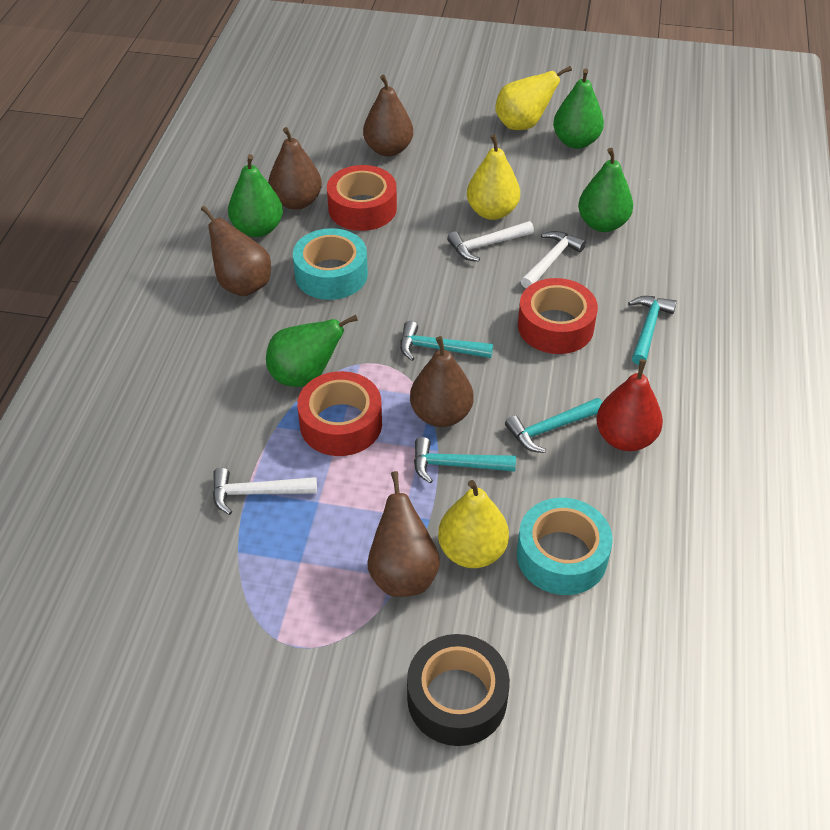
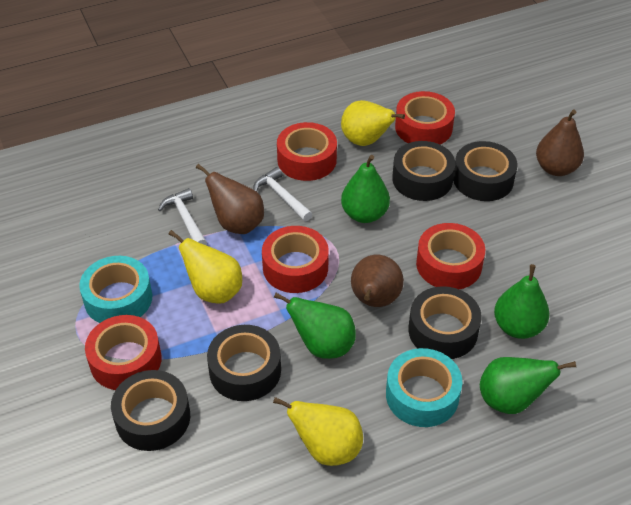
black tape: [407,634,510,746] = 1 -> [111,370,190,451] [207,325,281,401] [392,141,455,201] [408,286,482,359] [453,141,518,201] = 5
brown pear: [201,206,271,296] [268,127,322,210] [363,75,413,157] [367,471,440,597] [410,336,474,427] = 5 -> [196,164,264,234] [351,255,404,307] [536,110,584,176] = 3
red pear: [596,359,663,451] = 1 -> none = 0
red tape: [297,371,382,456] [327,165,397,231] [518,278,598,354] = 3 -> [85,315,162,390] [262,226,329,293] [277,122,337,181] [395,91,455,144] [416,223,485,289] = 5
turquoise hammer: [400,321,493,361] [414,437,516,483] [505,398,602,453] [628,296,677,365] = 4 -> none = 0
white hammer: [213,468,317,515] [447,221,534,262] [521,231,586,288] = 3 -> [158,188,207,245] [253,167,312,221] = 2

